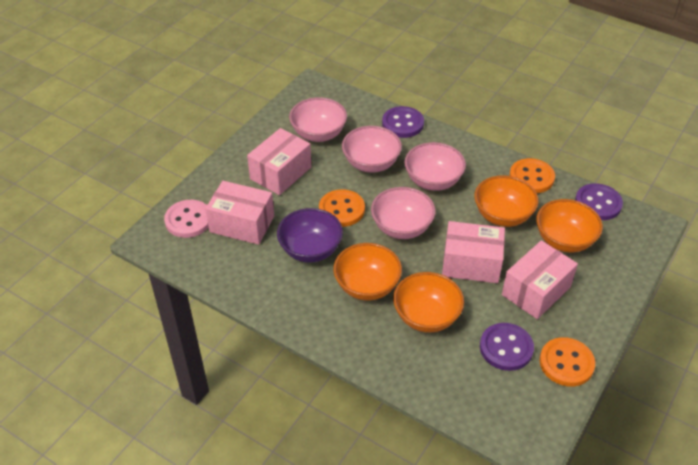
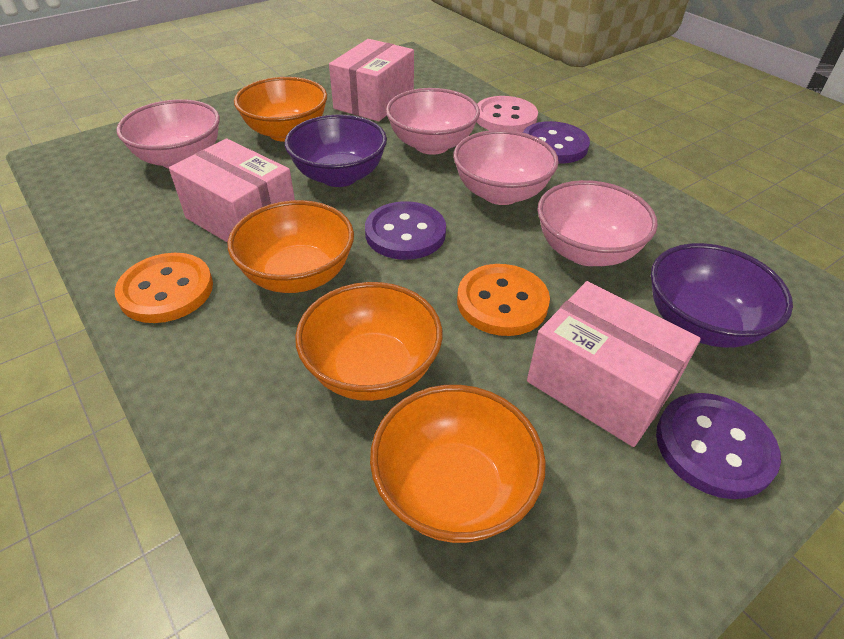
orange button: [319,189,365,227] [509,158,555,193] [540,337,595,387] = 3 -> [115,253,213,323] [457,264,550,336] = 2
pink box: [205,181,274,245] [247,128,311,195] [442,221,505,283] [502,240,578,319] = 4 -> [169,138,295,243] [329,39,414,122] [527,281,701,447] = 3
purple bowl: [277,208,343,263] = 1 -> [285,115,387,187] [651,243,793,348] = 2

